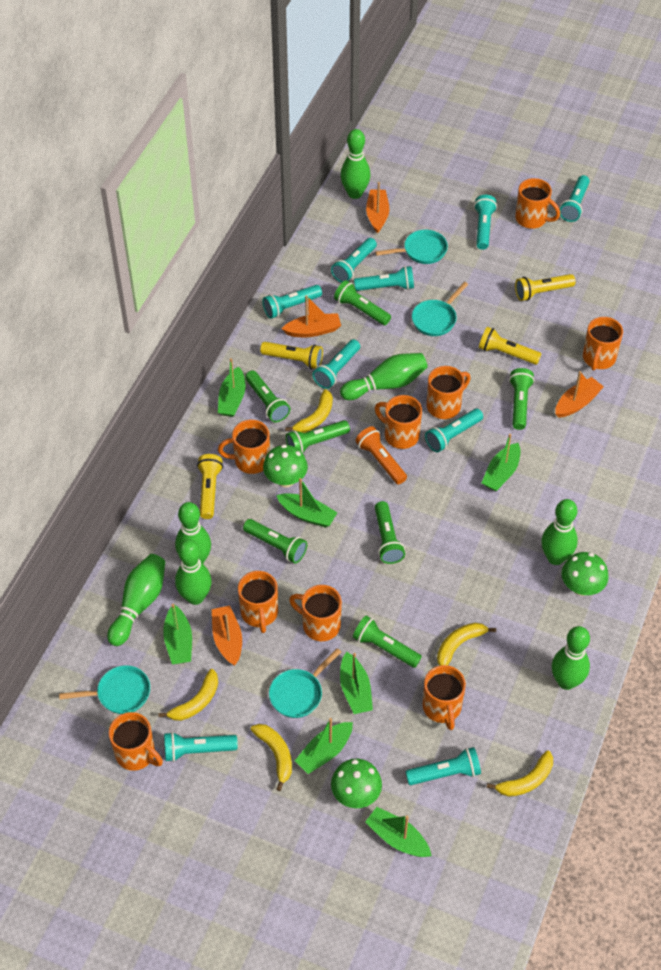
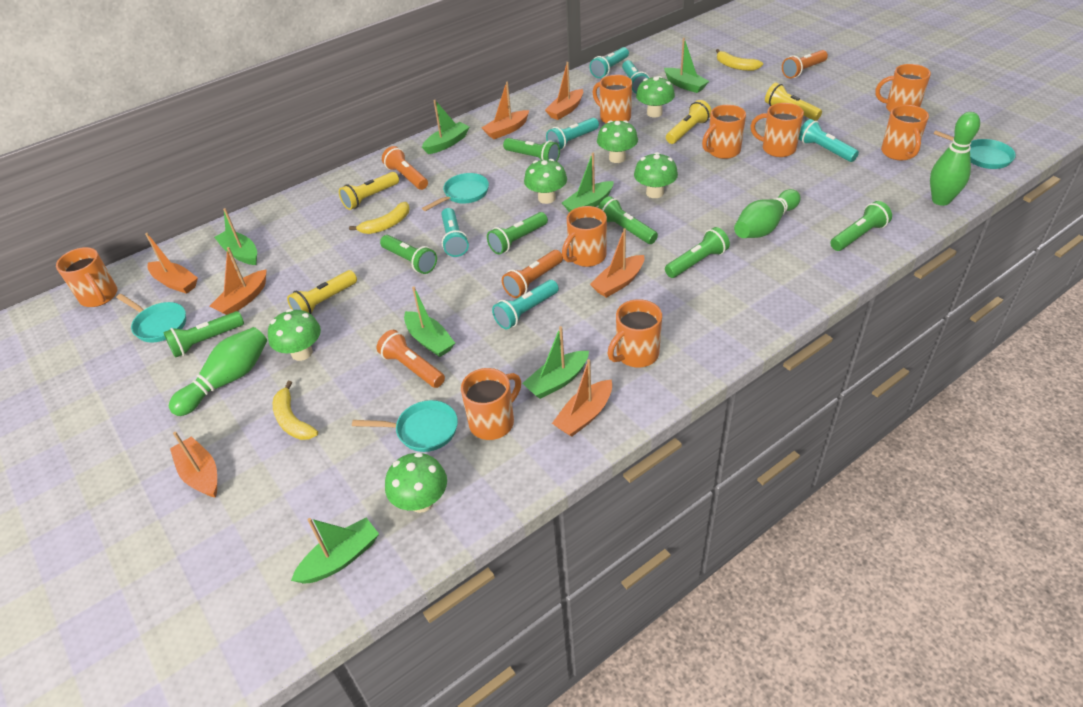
green bowling pin: [107,554,165,646] [175,502,211,563] [175,539,212,605] [340,129,371,199] [340,353,428,400] [541,499,578,565] [552,626,590,690] = 7 -> [169,327,267,416] [734,189,801,238] [930,112,980,206] = 3
green mushroom: [263,445,308,488] [331,759,382,808] [561,552,609,596] = 3 -> [268,309,321,361] [385,452,447,513] [524,159,567,204] [597,120,638,163] [634,152,678,198] [636,76,675,117] = 6
orange boat: [212,605,242,666] [282,295,341,337] [366,182,389,233] [555,371,604,418] = 4 -> [145,233,198,294] [170,432,217,498] [210,247,267,315] [482,82,529,139] [545,62,583,120] [552,359,612,437] [590,228,644,298] = 7
orange flashlight: [355,426,407,485] = 1 -> [377,330,445,388] [382,146,428,190] [502,250,563,298] [782,50,828,78] = 4
turquoise flashlight: [164,732,238,762] [262,285,322,319] [312,339,360,389] [331,238,377,283] [354,266,414,291] [405,747,481,785] [425,409,483,452] [474,195,497,250] [560,175,590,222] = 9 -> [441,208,469,257] [492,280,559,329] [546,118,599,150] [589,47,629,78] [622,60,650,93] [799,119,859,162] = 6
yellow banana: [158,669,218,721] [250,724,292,791] [285,389,333,433] [437,623,496,666] [487,751,553,797] = 5 -> [273,381,318,440] [349,202,410,234] [716,49,763,71] = 3

